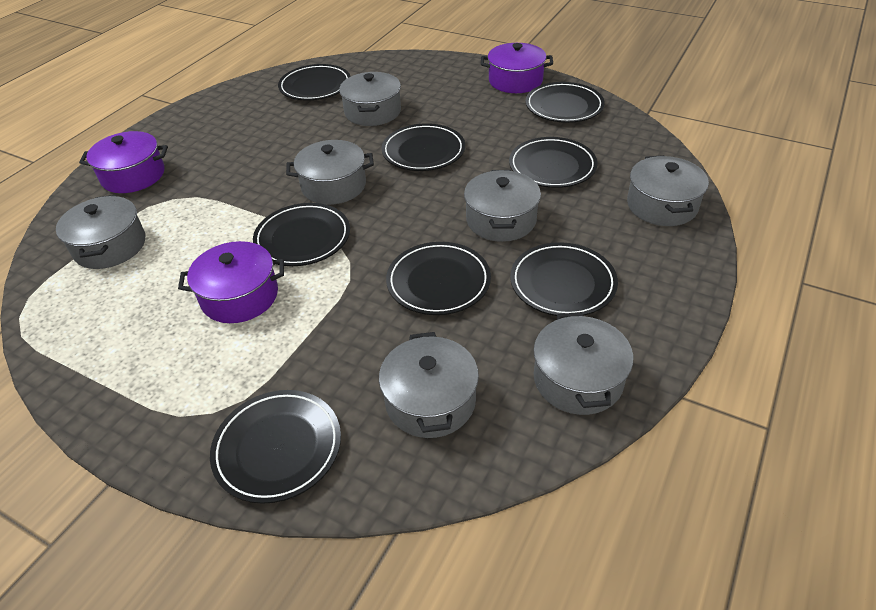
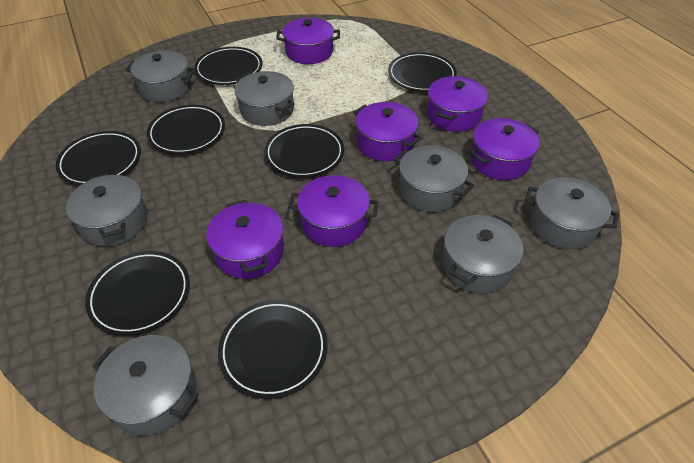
black plate: [210,390,341,504] [253,203,350,266] [278,64,351,100] [382,123,465,171] [386,242,491,315] [509,137,598,188] [510,242,618,316] [526,82,605,123] = 8 -> [56,131,141,186] [85,251,190,336] [147,105,225,154] [194,47,262,85] [218,300,328,399] [264,124,344,178] [388,52,457,92] = 7
purple pot: [79,131,168,193] [178,241,284,323] [481,43,553,93] = 3 -> [206,200,284,279] [276,18,340,64] [288,175,379,247] [354,102,422,161] [427,76,488,132] [470,118,539,180] = 6

